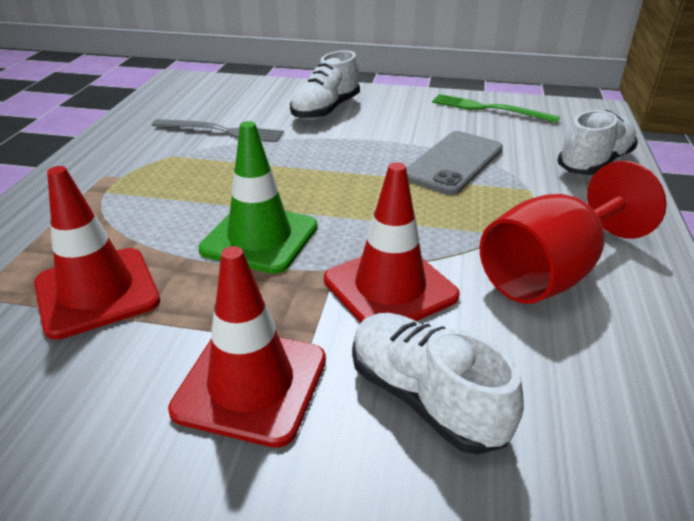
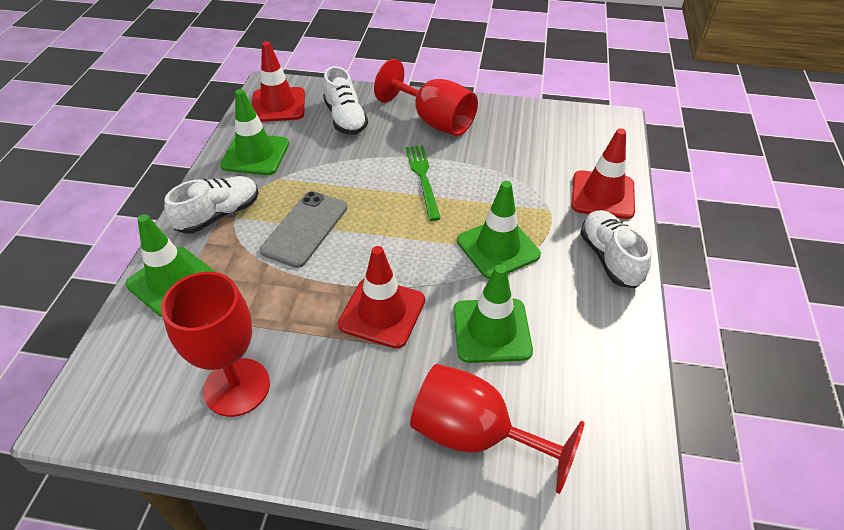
green traffic cone: [198,121,318,274] = 1 -> [126,214,215,317] [220,89,289,175] [453,264,533,363] [457,181,541,279] = 4
grey fork: [152,119,284,142] = 1 -> none = 0
red goblet: [480,161,667,304] = 1 -> [161,272,270,417] [374,59,478,136] [410,364,585,494] = 3

